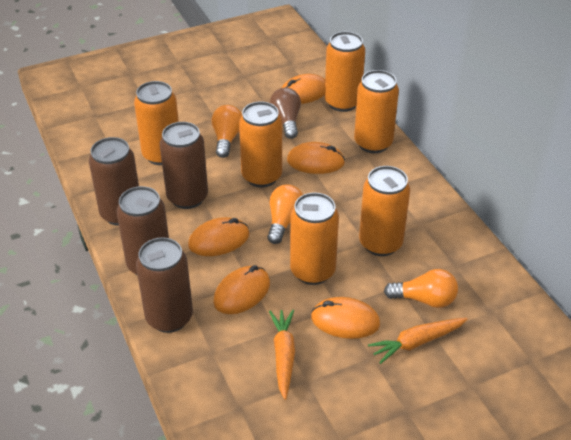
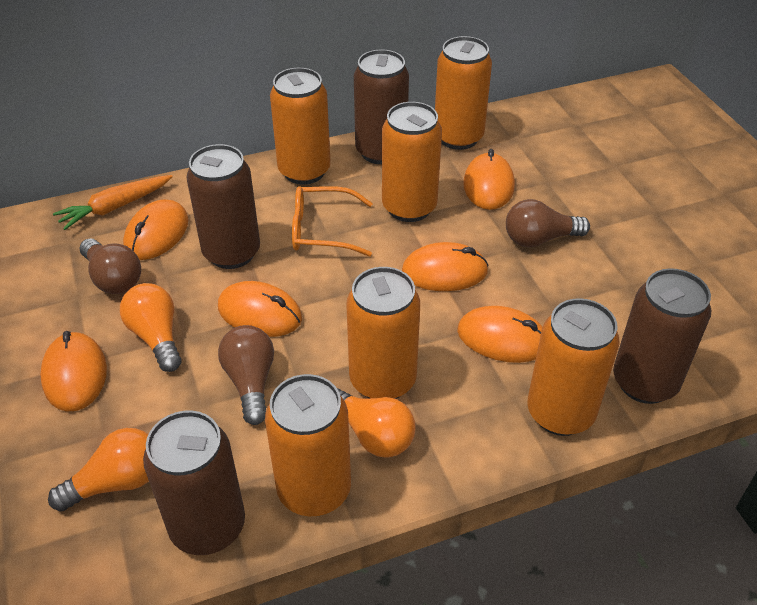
brown light bulb: [270,88,301,139] = 1 -> [80,238,141,294] [218,325,274,425] [506,199,590,247] = 3
orange carrot: [269,310,295,400] [368,318,467,364] = 2 -> [53,175,173,230] = 1
orange glasses: none = 0 -> [292,186,373,257] = 1
orange mouse: [188,217,249,256] [213,265,270,314] [282,74,325,104] [287,142,345,174] [311,297,380,339] = 5 -> [40,331,107,411] [123,199,188,260] [218,281,302,337] [402,242,489,291] [457,306,542,363] [463,149,515,210] = 6

